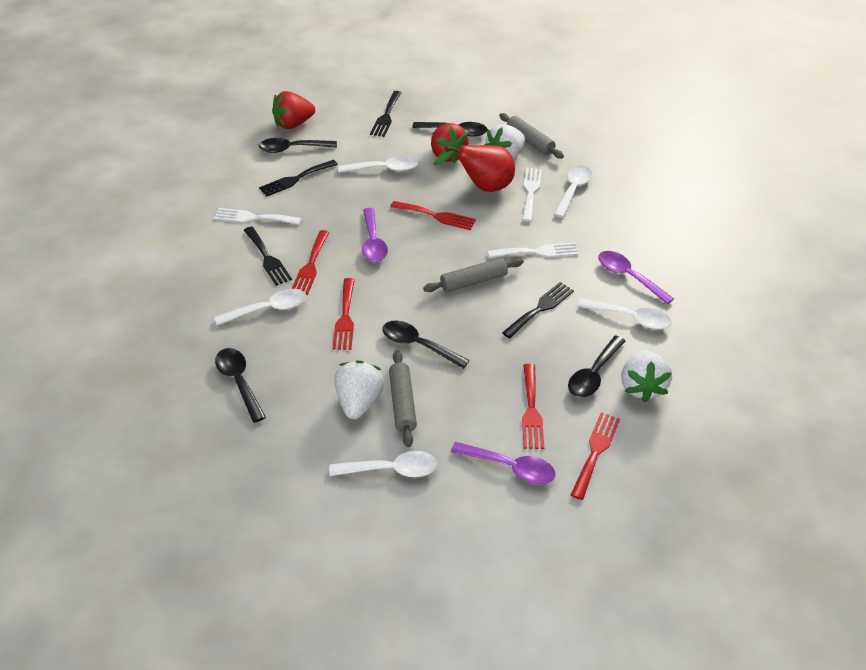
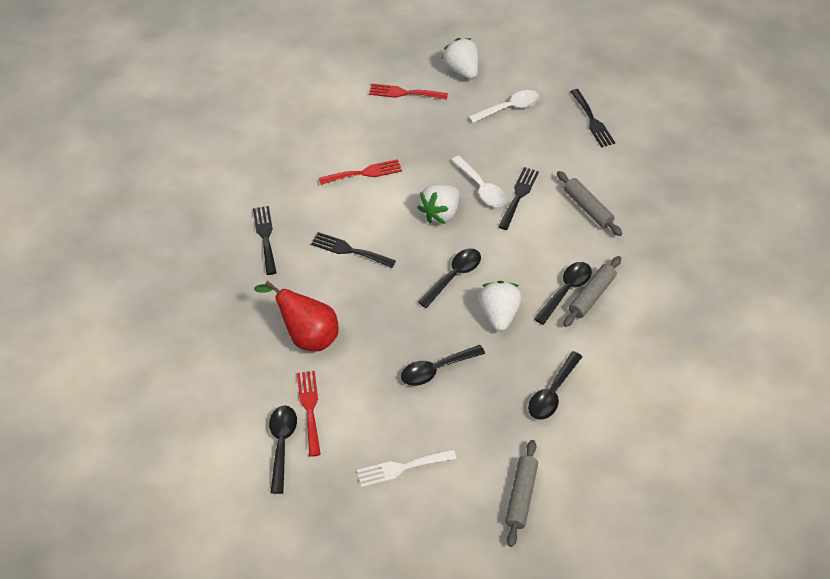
purple spoon: [362,208,388,262] [451,442,556,484] [598,251,674,305] = 3 -> none = 0
red fork: [292,230,330,295] [332,278,355,350] [390,201,476,230] [522,364,544,449] [571,412,620,500] = 5 -> [297,371,321,457] [319,159,402,185] [369,84,448,100] = 3
red strawberry: [272,91,315,129] [431,123,469,163] = 2 -> none = 0
white fork: [214,208,302,225] [488,242,579,258] [522,168,542,222] = 3 -> [357,449,456,487] = 1
white spoon: [215,289,306,326] [329,451,438,477] [338,156,418,173] [553,165,592,218] [578,299,672,330] = 5 -> [452,156,506,207] [469,90,540,123] = 2

